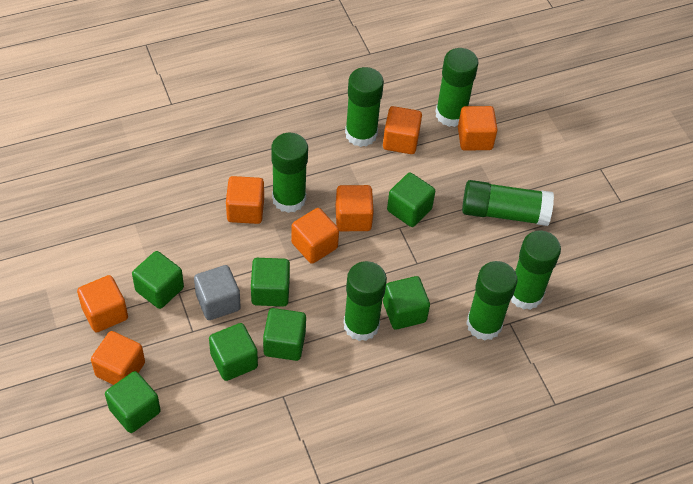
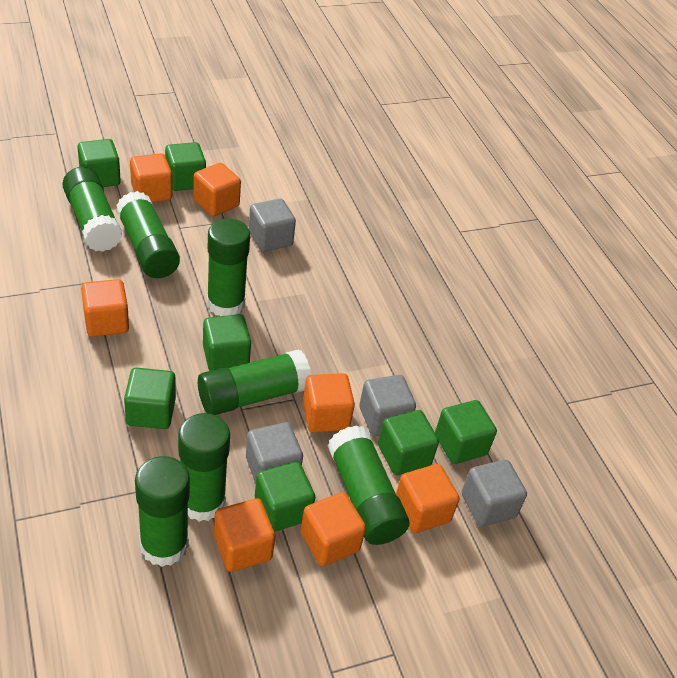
grey cube: [194,265,241,320] = 1 -> [246,422,303,483] [249,199,296,252] [359,375,416,436] [462,460,527,527] = 4

